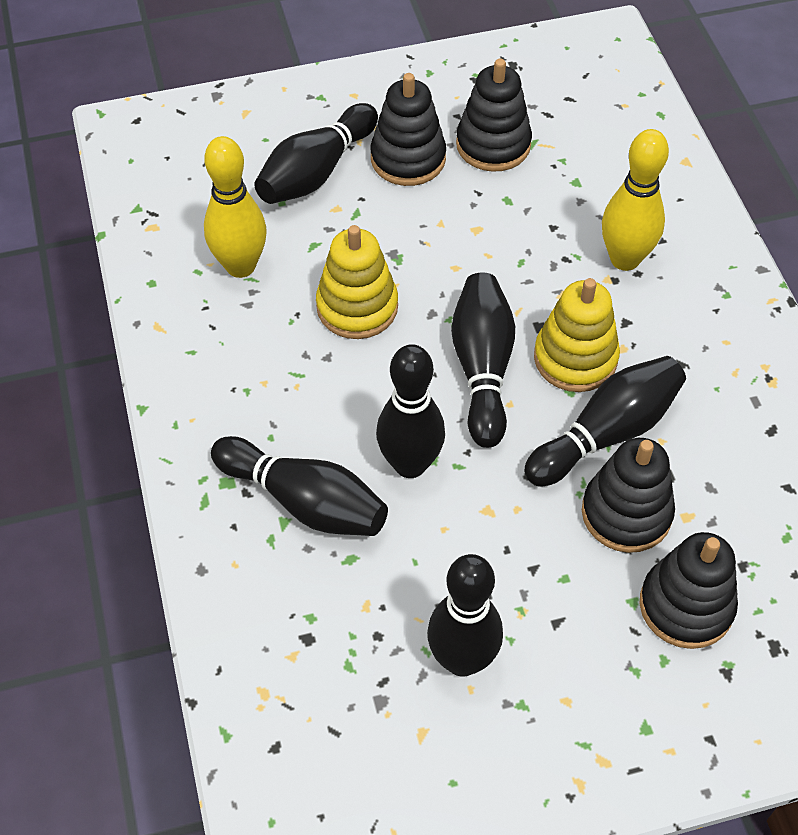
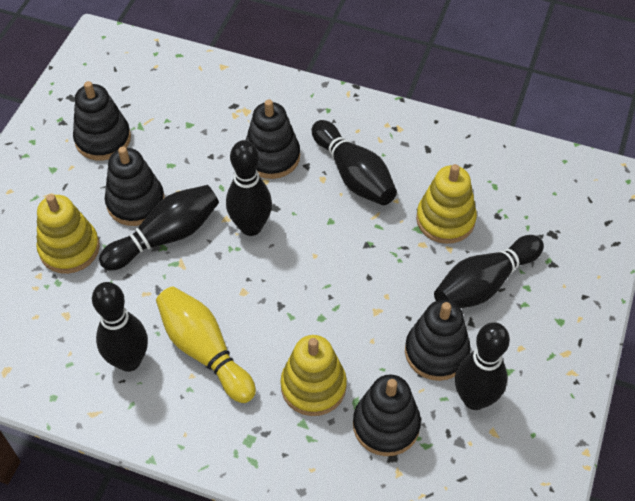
black stacking toy: [370,73,446,186] [456,59,532,172] [582,438,675,553] [640,532,738,649] = 4 -> [73,81,131,161] [105,146,165,226] [246,99,300,179] [353,375,421,456] [405,300,471,381] = 5
yellow bowling pin: [204,136,267,278] [602,129,669,271] = 2 -> [156,286,256,403] = 1
yellow stacking toy: [316,225,398,339] [534,278,620,392] = 2 -> [36,194,100,274] [280,335,347,416] [416,164,477,244] = 3

